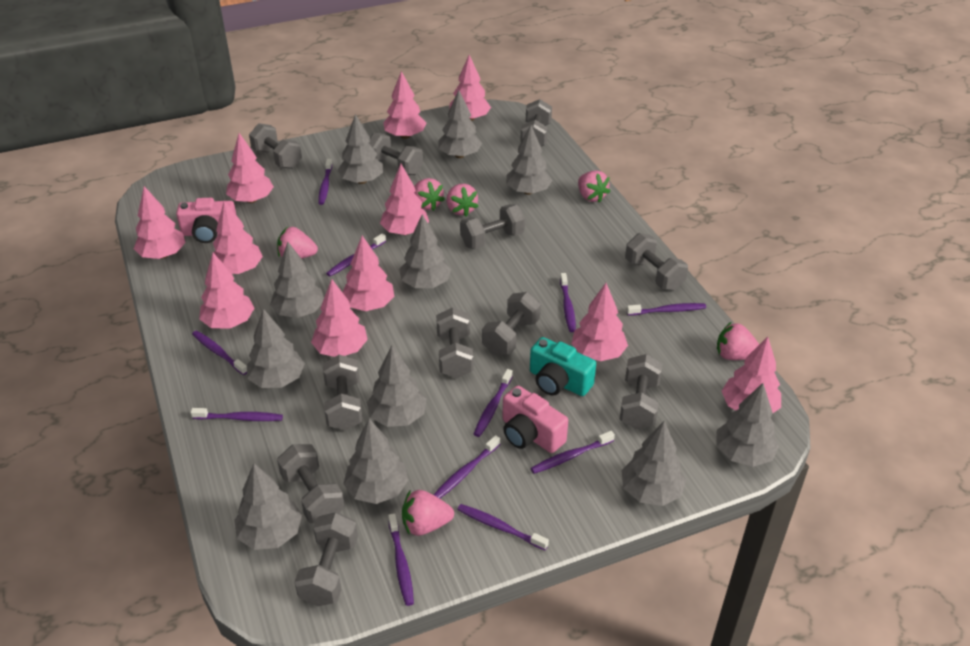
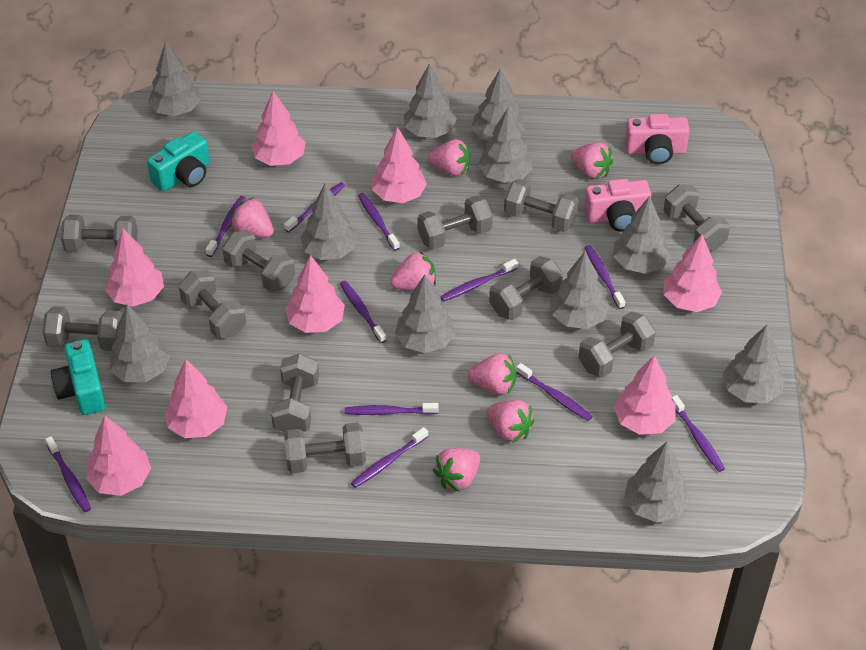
pink strawberry: [277,227,318,259] [402,490,454,536] [414,178,445,211] [447,184,478,216] [578,171,610,203] [717,322,759,360] = 6 -> [230,197,274,238] [390,251,436,291] [428,139,470,176] [433,448,480,492] [468,353,516,395] [486,400,535,443] [571,142,613,179] = 7
pink tree: [134,186,186,259] [199,253,254,329] [213,201,263,274] [226,133,274,203] [311,279,368,357] [342,235,394,311] [380,164,429,235] [383,71,426,139] [449,55,491,121] [571,283,628,361] [722,337,781,413] = 11 -> [86,415,151,496] [105,229,164,306] [164,359,227,438] [251,91,306,166] [285,255,345,333] [372,127,427,203] [613,355,676,435] [664,234,722,312] = 8
turquoise camera: [530,337,596,396] = 1 -> [51,339,106,415] [147,131,210,191] = 2

